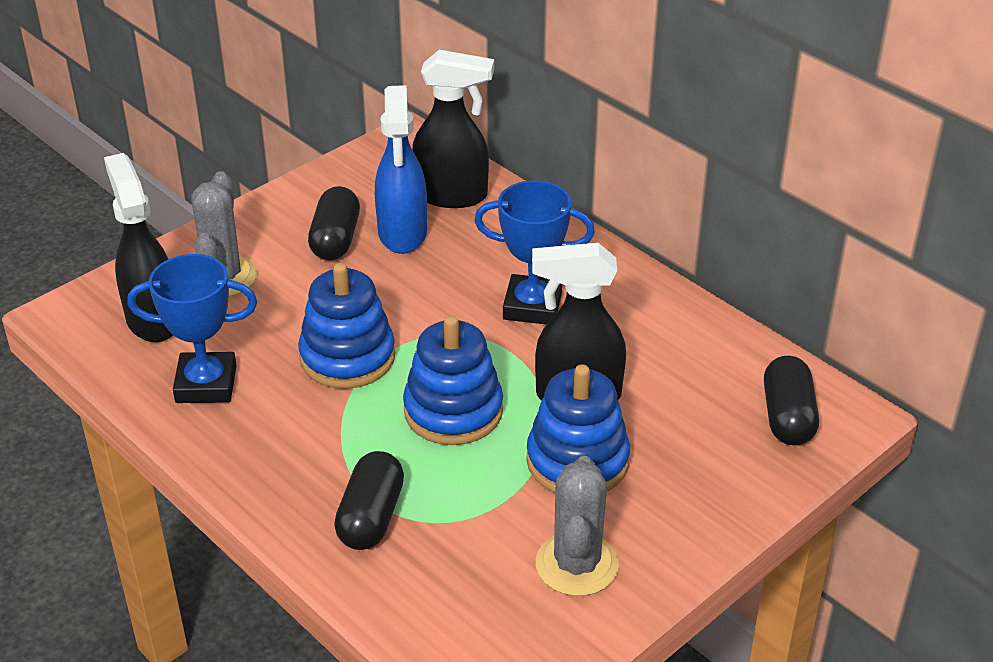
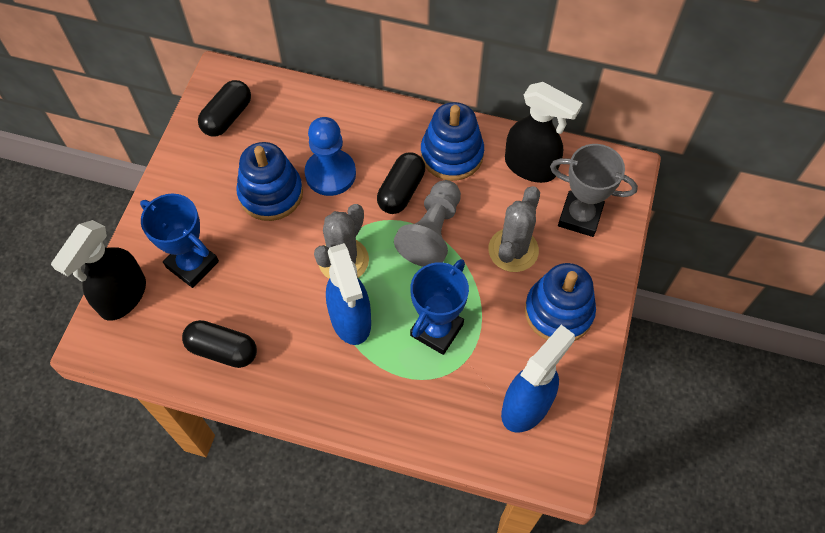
black spray bottle: [104,153,173,343] [412,50,494,208] [532,243,626,401] = 3 -> [51,220,146,321] [505,82,582,183] = 2
blue pawn: none = 0 -> [304,117,356,196] = 1
blue spray bottle: [375,85,427,254] = 1 -> [326,243,371,345] [501,325,575,433] = 2
grey pawn: none = 0 -> [394,180,461,267] = 1
grey trophy: none = 0 -> [550,144,638,237] = 1

